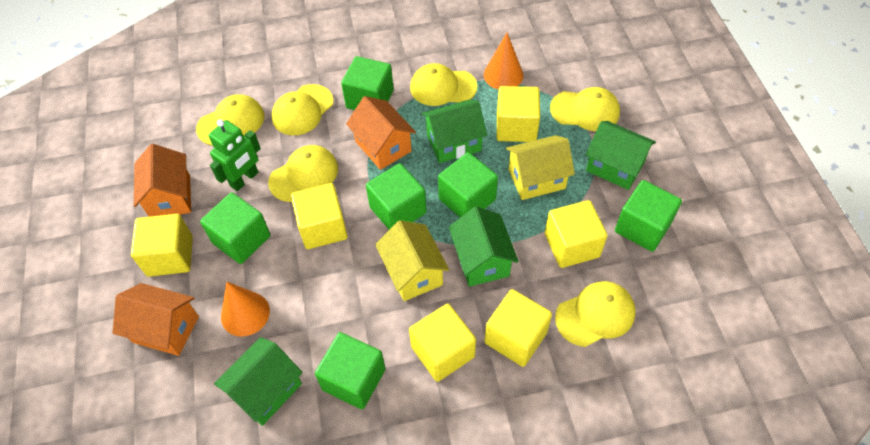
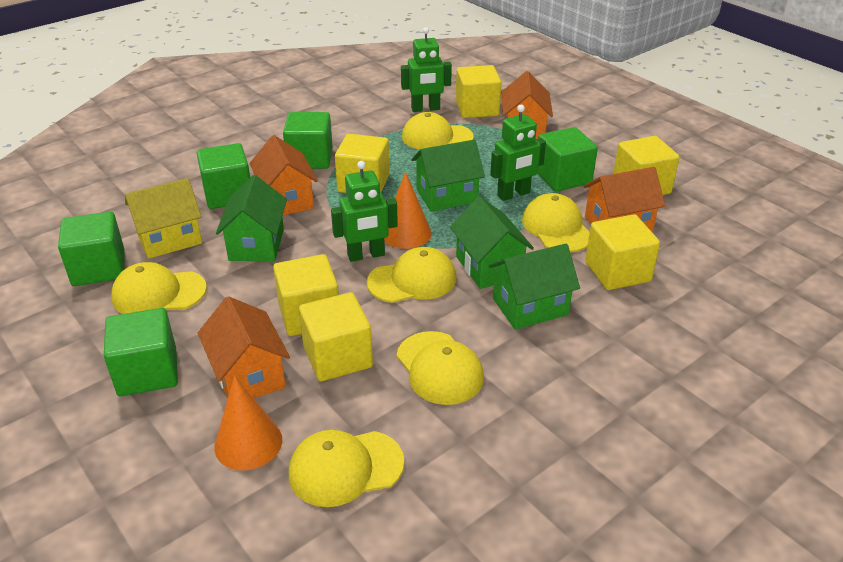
green cube: [200,193,270,264] [315,332,386,409] [341,56,394,110] [366,163,426,230] [438,152,498,217] [615,180,682,252] = 6 -> [58,212,125,286] [104,308,178,396] [197,143,250,209] [283,112,333,169] [538,127,598,192] = 5
green robot: [209,120,261,191] = 1 -> [331,161,398,262] [401,27,452,112] [490,105,546,201] = 3
orange house: [113,283,199,356] [134,144,191,217] [346,96,416,170] = 3 -> [198,296,290,399] [250,135,318,215] [502,71,553,140] [583,167,665,232] = 4
yellow house: [375,220,449,301] [506,135,575,200] = 2 -> [125,178,202,259] = 1

